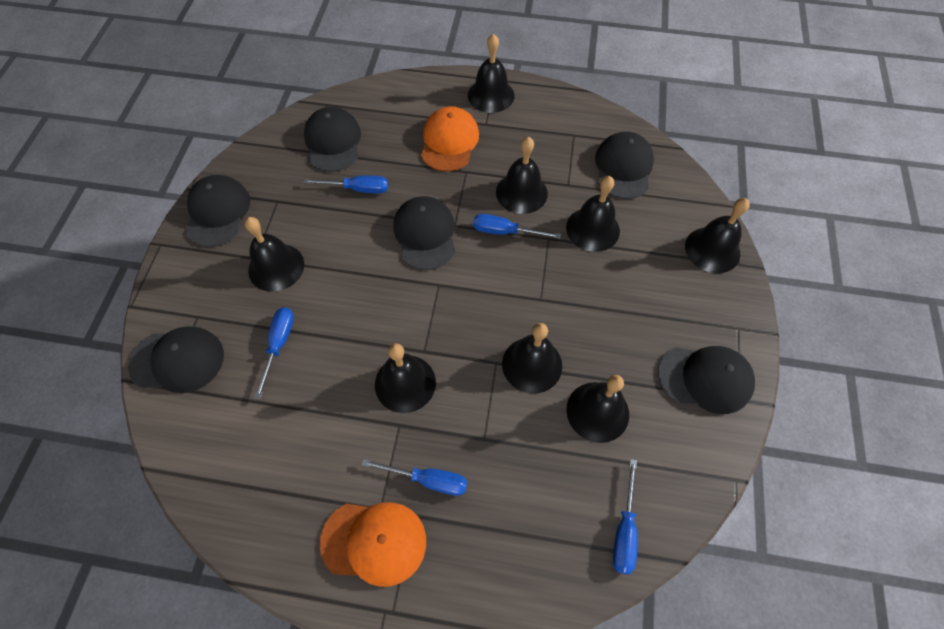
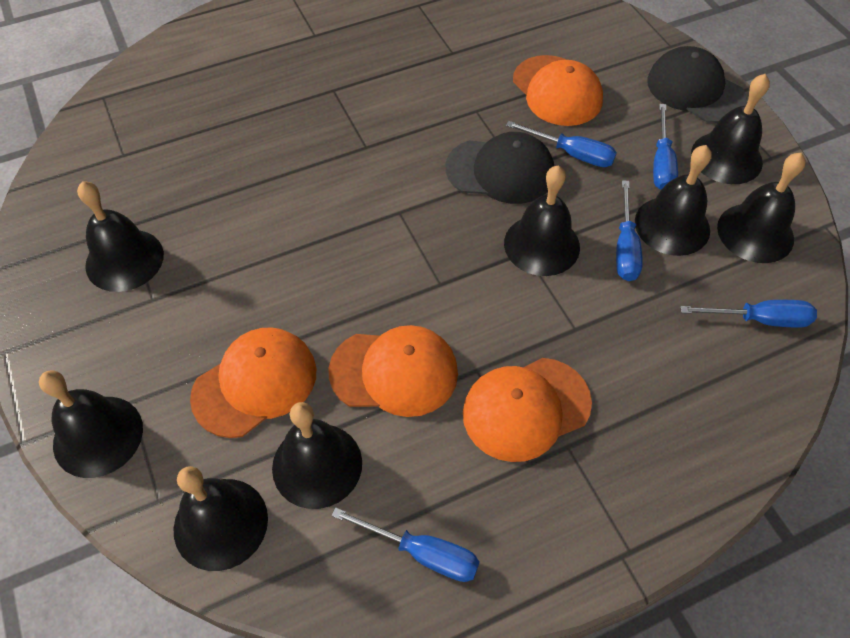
black cap: [128,326,224,393] [185,175,250,247] [304,107,361,172] [393,196,455,270] [595,132,654,199] [658,346,755,414] = 6 -> [445,132,554,204] [647,46,747,123] = 2
orange cap: [320,502,426,587] [421,106,479,171] = 2 -> [190,327,316,438] [329,325,458,417] [463,358,592,462] [513,55,603,126] = 4

